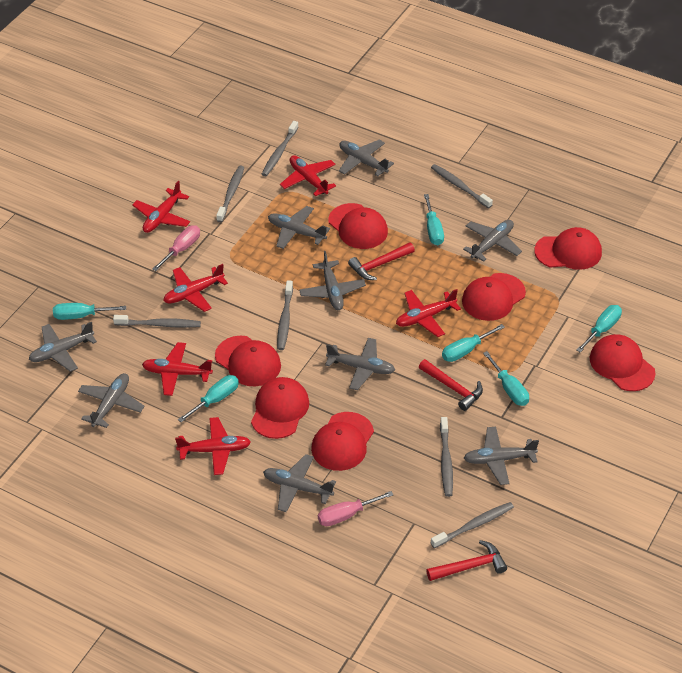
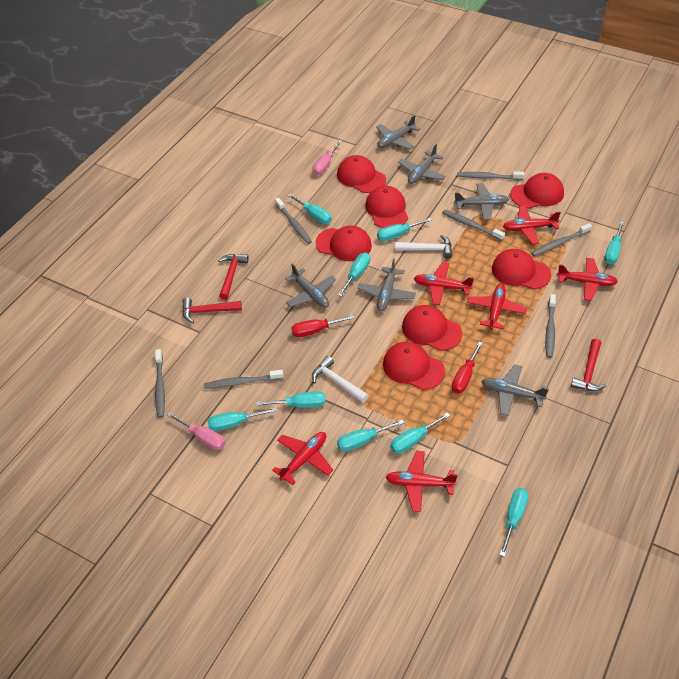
grey plane: [29,322,97,372] [78,373,145,428] [263,454,336,512] [268,206,330,249] [299,251,366,310] [325,338,395,390] [339,139,394,176] [463,220,522,262] [464,427,539,485] = 9 -> [285,263,336,308] [358,259,416,311] [376,115,420,150] [398,144,446,184] [454,183,509,220] [481,364,549,416] = 6
red screwdriver: none = 0 -> [292,315,355,337] [452,341,483,393] = 2
turquoise screwdriver: [53,303,126,320] [178,375,239,422] [424,194,444,245] [442,324,505,362] [483,351,529,406] [576,305,622,353] = 6 -> [207,407,277,431] [256,391,325,408] [288,194,332,224] [337,419,404,451] [338,252,370,297] [377,218,432,241] [390,412,451,453] [500,488,528,557] [604,221,624,264] = 9
white hammer: none = 0 -> [312,356,369,403] [395,235,452,259] = 2

